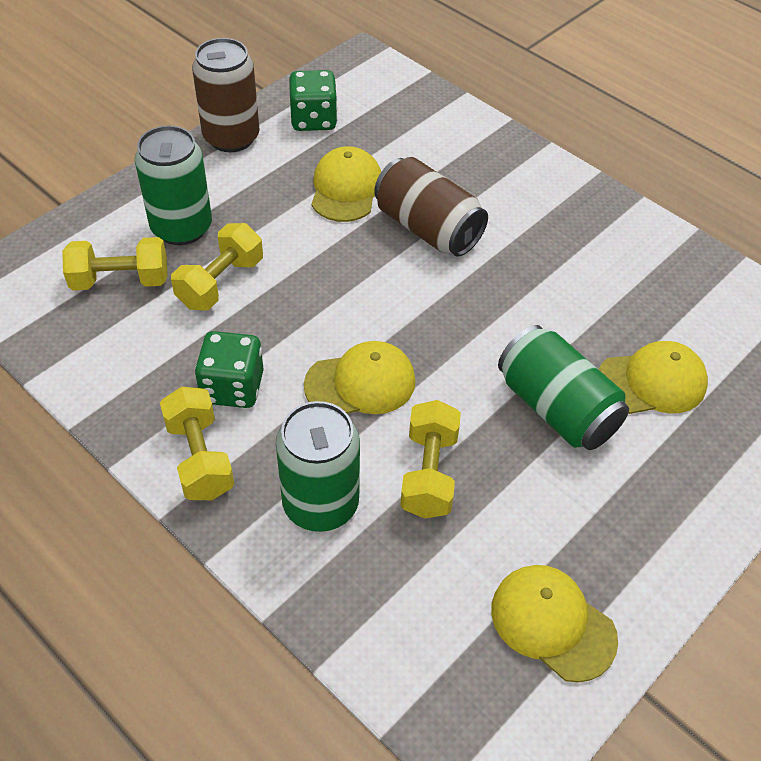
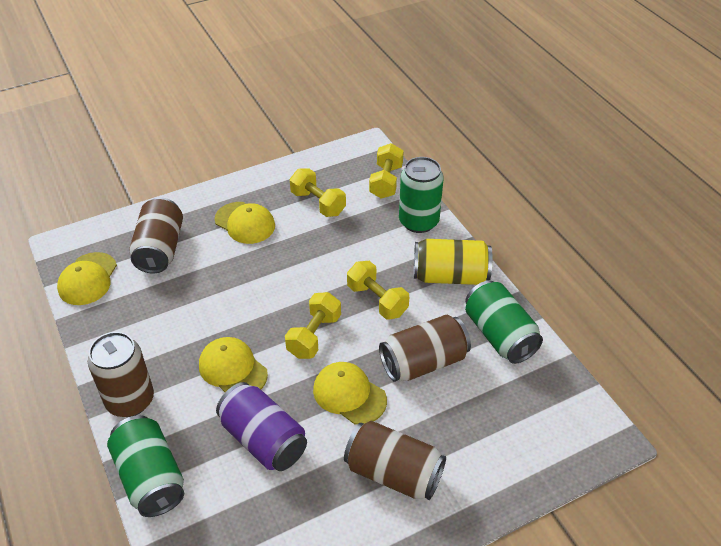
brown can: [192,38,260,152] [374,157,488,257] = 2 -> [88,332,154,417] [129,198,183,273] [344,421,446,500] [379,315,471,382] = 4
green dice: [195,331,264,408] [289,70,338,131] = 2 -> none = 0
purple can: none = 0 -> [216,382,307,471] = 1
yellow can: none = 0 -> [414,239,492,285] = 1

